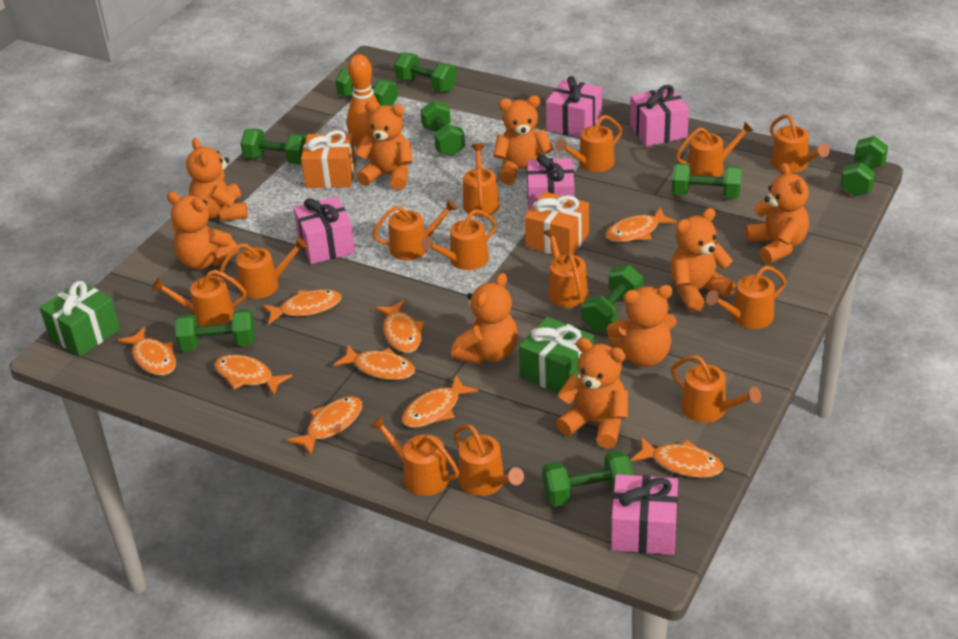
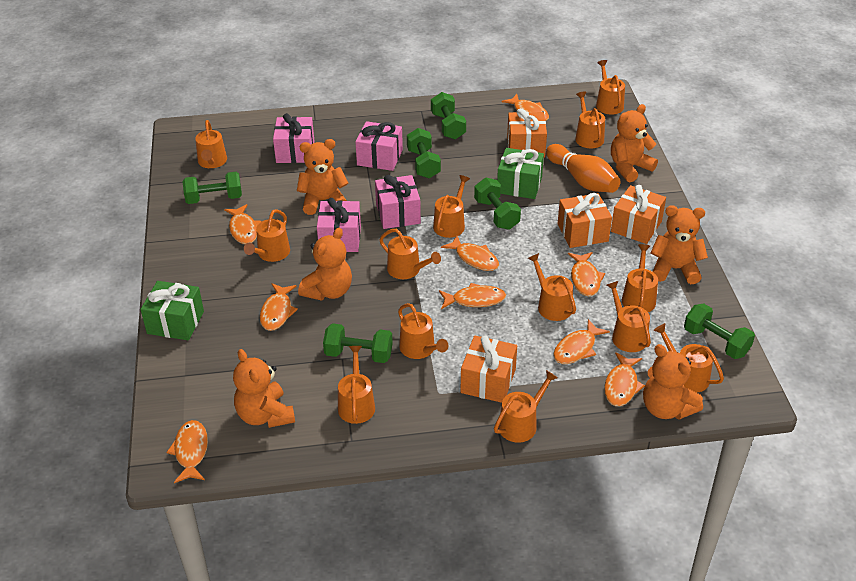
green dumbbell: [175,309,255,351] [240,128,307,164] [335,68,398,107] [394,52,457,92] [420,100,465,156] [543,450,634,507] [581,265,643,332] [672,163,742,199] [841,136,888,197] = 9 -> [182,172,242,204] [323,323,393,363] [407,128,441,178] [431,92,466,139] [474,178,521,230] [684,303,755,359] = 6
orange gift: [301,130,356,188] [524,192,589,256] = 2 -> [460,335,517,403] [507,108,547,158] [557,193,612,248] [611,185,666,244] = 4
orange teddy bear: [167,192,239,270] [186,138,248,221] [355,101,413,190] [451,273,518,364] [493,96,554,185] [556,338,628,449] [607,285,677,367] [670,208,736,312] [745,163,809,264] = 9 -> [233,349,295,428] [297,139,348,215] [298,228,352,301] [611,104,658,182] [643,344,703,419] [651,205,708,284] = 6
pink gift: [293,196,355,264] [527,154,574,210] [546,76,602,138] [611,474,678,555] [630,85,689,147] = 5 -> [273,113,314,163] [317,198,361,252] [355,121,403,171] [375,175,421,229] = 4

